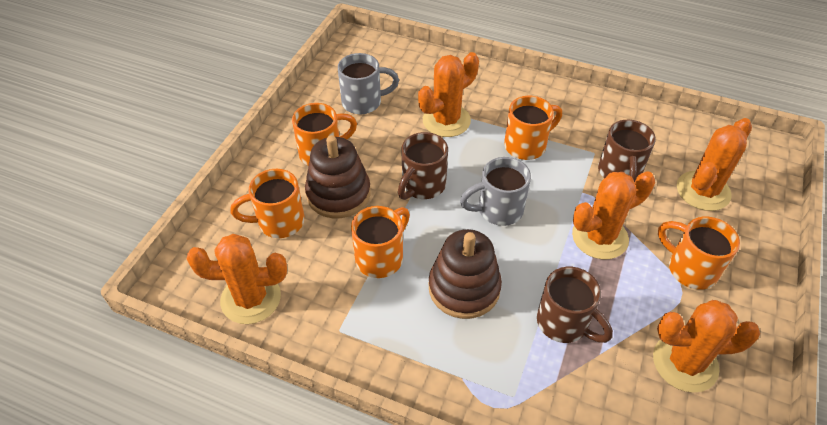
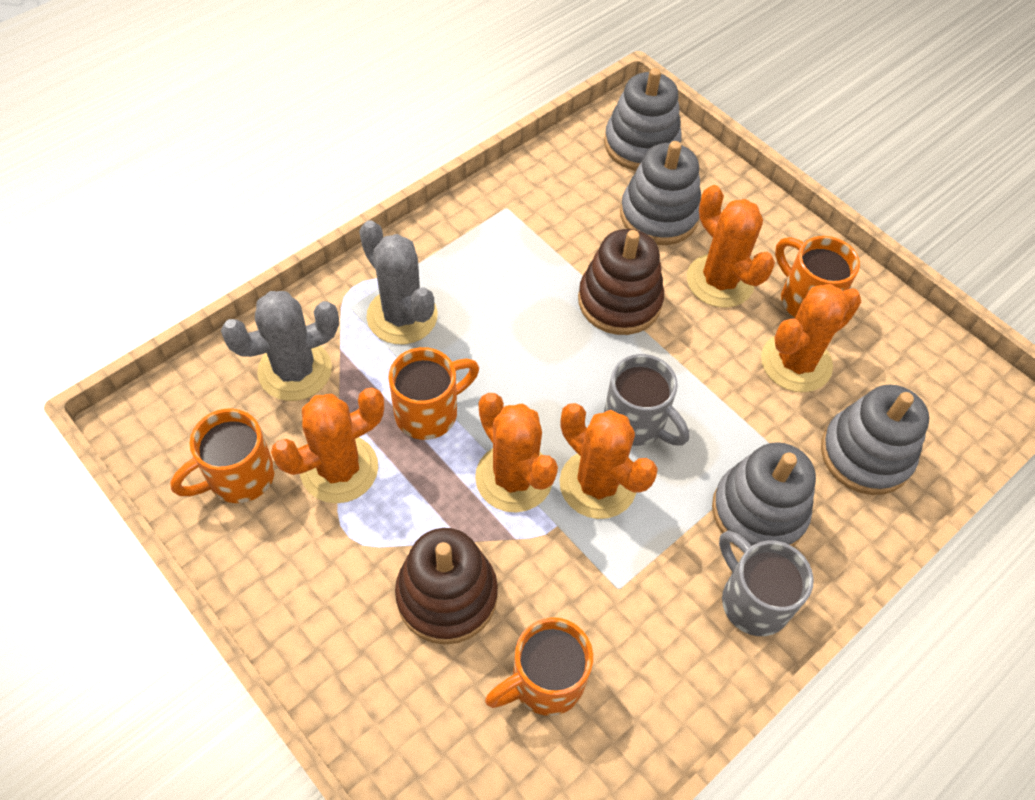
brown mug: [398,132,448,200] [537,267,613,343] [598,120,656,183] = 3 -> none = 0
grey cactus: none = 0 -> [221,291,339,401] [359,220,438,344] = 2
grey stacking toy: none = 0 -> [604,68,682,171] [620,141,701,245] [712,442,816,548] [821,385,929,495] = 4
orange mug: [230,169,305,238] [292,103,357,165] [351,206,410,278] [504,96,562,160] [658,216,740,290] = 5 -> [170,409,275,503] [388,347,479,440] [485,617,593,716] [775,236,860,317] = 4

